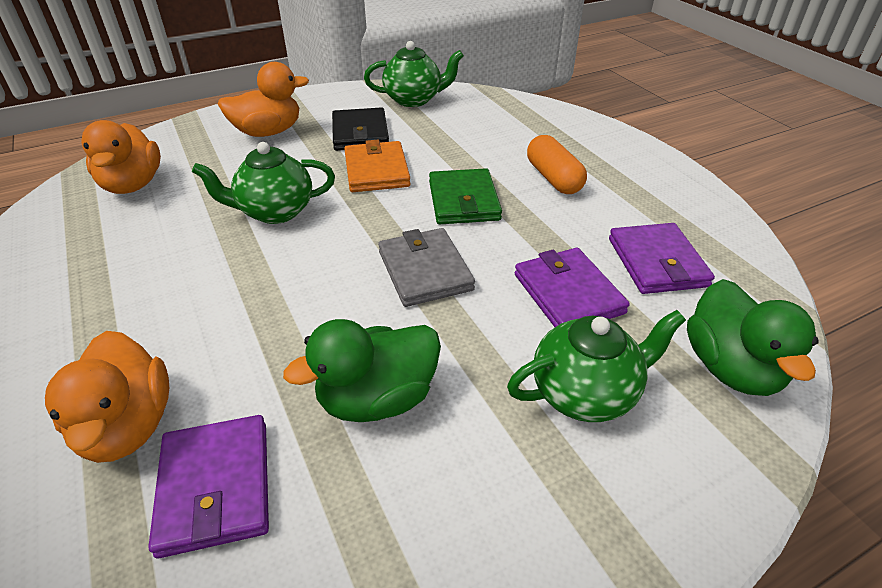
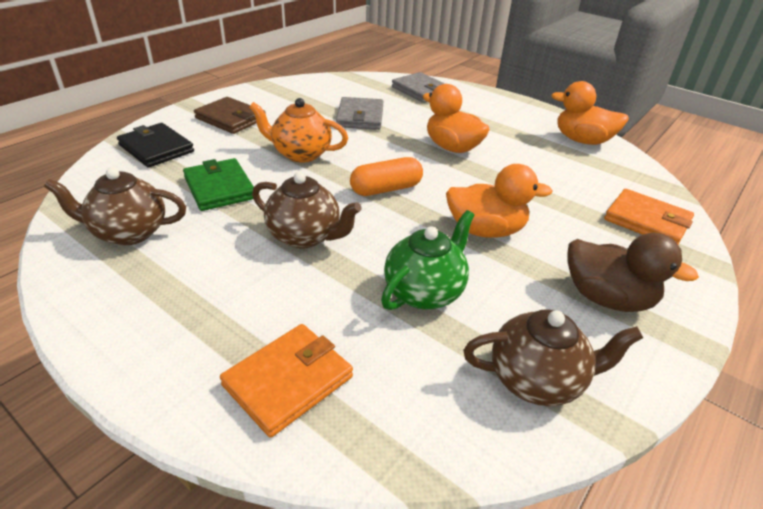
brown duck: none = 0 -> [567,233,699,312] = 1
brown teapot: none = 0 -> [44,167,186,245] [252,172,362,249] [463,309,643,406] = 3
brown wallet: none = 0 -> [194,97,265,134] = 1
green duck: [283,319,441,422] [687,279,818,396] = 2 -> none = 0
green teapot: [192,142,335,224] [364,41,464,107] [507,310,686,422] = 3 -> [381,210,474,310] = 1
grey wallet: [378,228,475,307] = 1 -> [336,97,383,130] [392,72,445,103] = 2
orange teapot: none = 0 -> [249,98,348,163] = 1
orange wallet: [344,140,411,192] = 1 -> [220,324,353,438] [604,189,694,244] = 2
purple wallet: [148,415,269,559] [515,248,630,327] [609,223,715,294] = 3 -> none = 0

